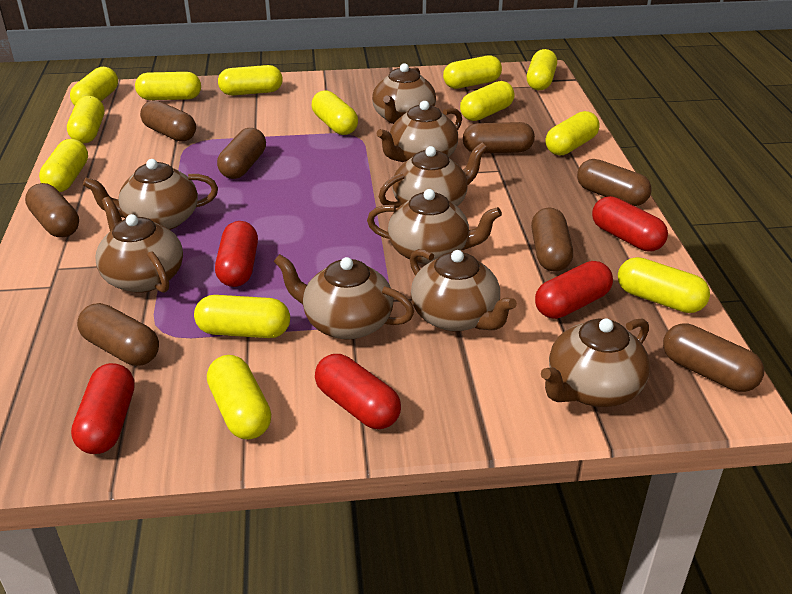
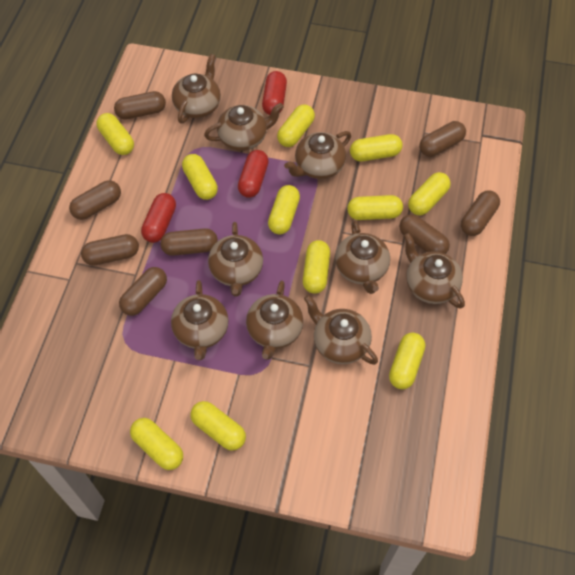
red capsule: [71,363,135,454] [215,221,258,287] [315,354,401,429] [535,261,613,319] [592,196,668,251] = 5 -> [141,193,176,243] [238,150,269,198] [262,71,287,115] = 3
yellow capsule: [39,139,88,192] [67,96,104,143] [70,67,118,105] [135,72,201,100] [194,295,290,338] [207,355,271,439] [218,65,283,96] [312,90,358,135] [443,55,502,89] [460,81,515,121] [527,49,557,90] [545,111,600,156] [618,257,710,313] = 13 -> [97,113,134,155] [130,418,183,470] [182,154,218,200] [190,401,246,451] [268,185,300,234] [277,104,315,147] [303,240,330,294] [347,195,403,220] [350,134,403,161] [389,333,425,389] [408,172,451,215] = 11

